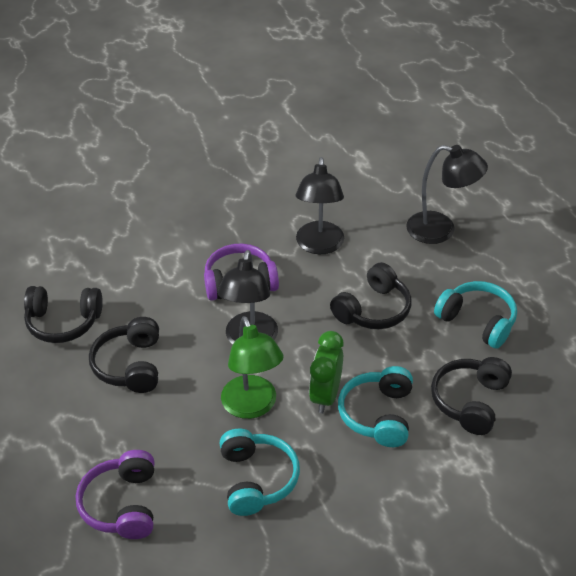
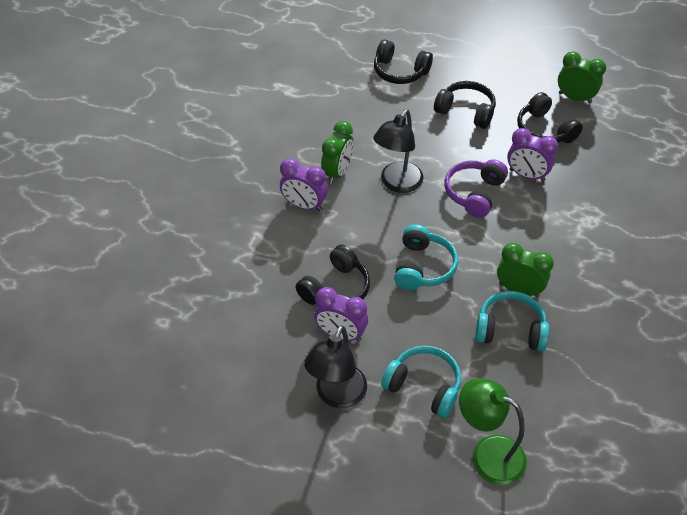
black lamp: [217,250,278,344] [296,157,344,254] [406,145,488,244] = 3 -> [304,325,367,408] [373,109,423,193] = 2
green clock: [309,331,344,413] = 1 -> [321,121,354,184] [497,243,554,297] [558,52,606,103] = 3
purple clock: none = 0 -> [280,158,328,211] [314,287,368,342] [507,128,559,181] = 3
purple headphones: [76,450,154,539] [204,243,279,301] = 2 -> [444,159,508,218] = 1

